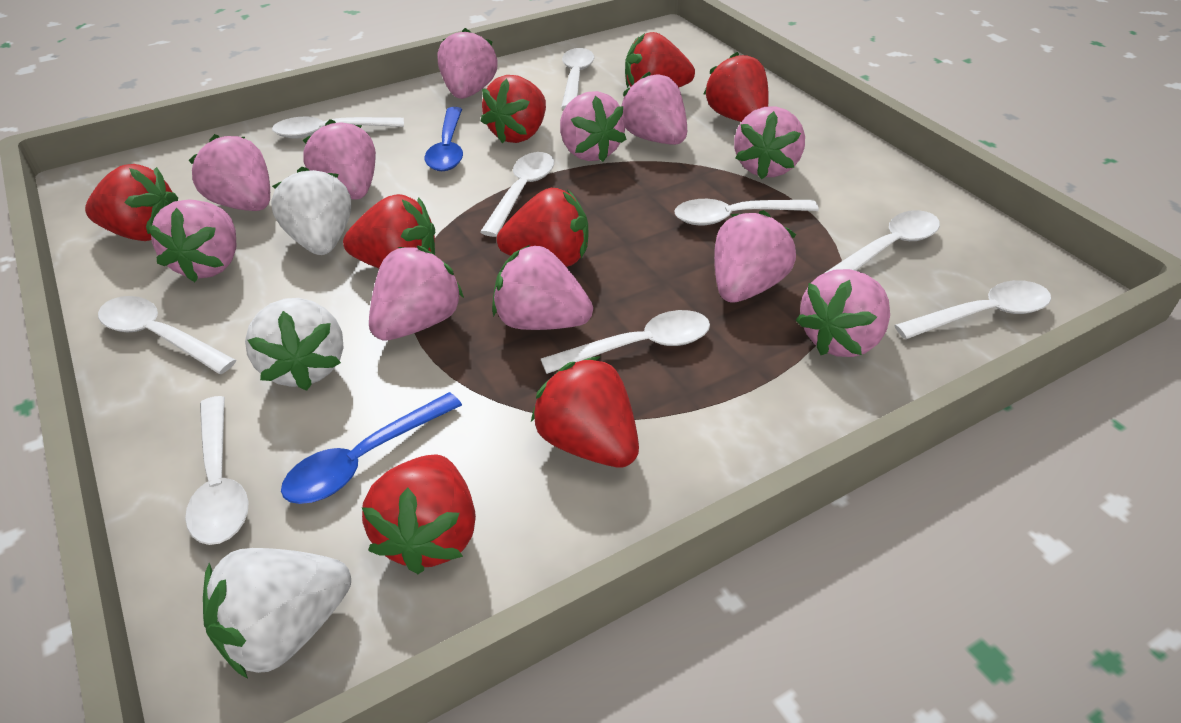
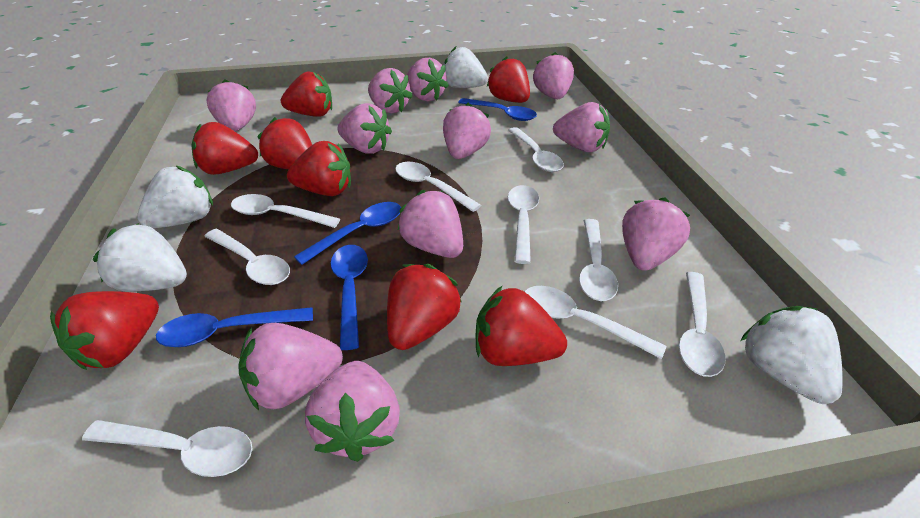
blue spoon: [281,392,462,504] [425,107,463,171] = 2 -> [156,307,313,347] [294,202,401,265] [331,245,368,350] [458,98,537,121] = 4
white strawberry: [203,548,351,679] [245,298,344,391] [271,167,351,255] = 3 -> [93,223,187,291] [137,166,213,228] [444,47,488,88] [740,306,843,404] = 4

